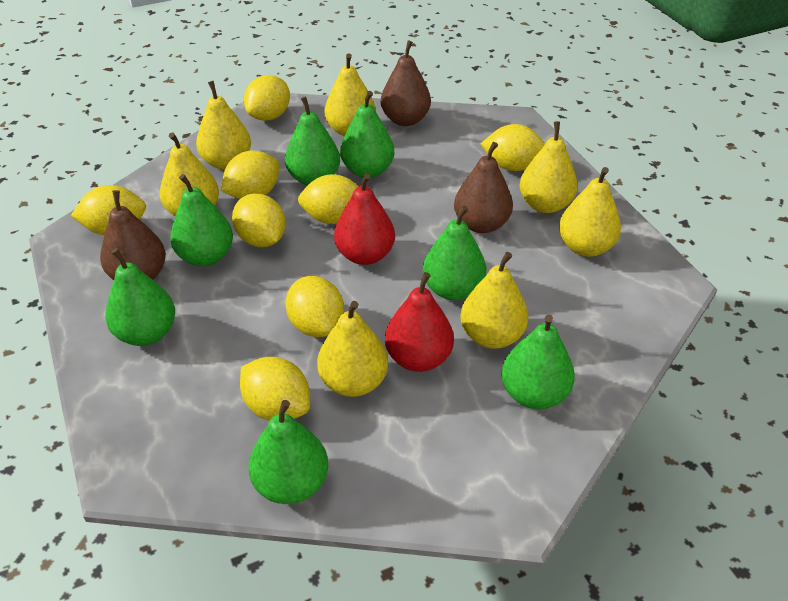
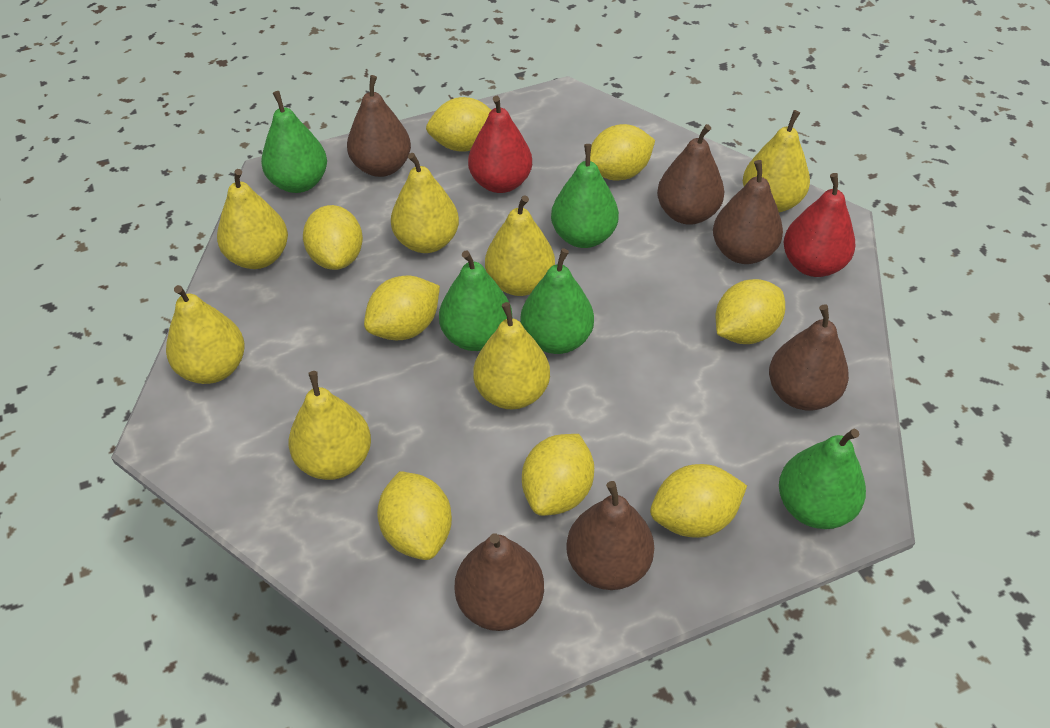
brown pear: [100,190,166,280] [381,40,431,126] [454,142,513,233] = 3 -> [347,75,411,177] [455,533,544,631] [567,481,654,590] [657,124,724,225] [713,160,783,264] [769,304,849,411] = 6
green pear: [105,248,175,346] [170,174,233,266] [249,400,328,504] [285,96,340,185] [340,91,394,178] [423,206,486,300] [501,315,575,409] = 7 -> [261,91,327,193] [439,250,512,351] [520,248,594,354] [551,144,619,248] [779,429,866,529] = 5

